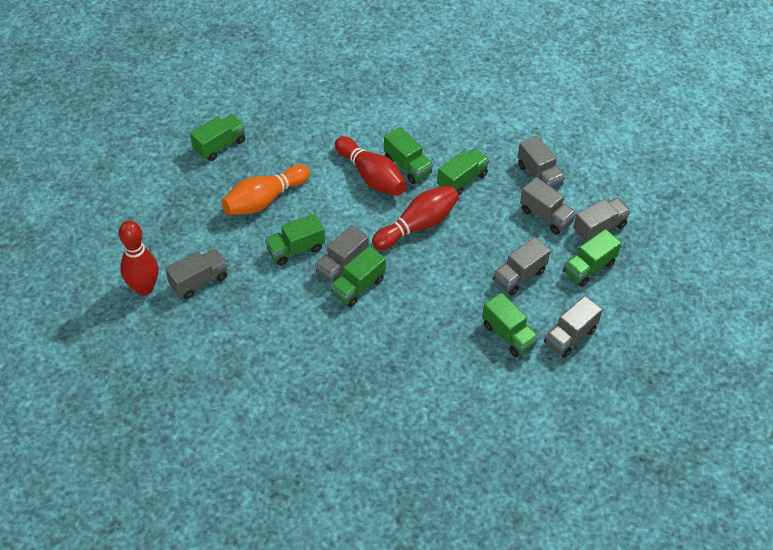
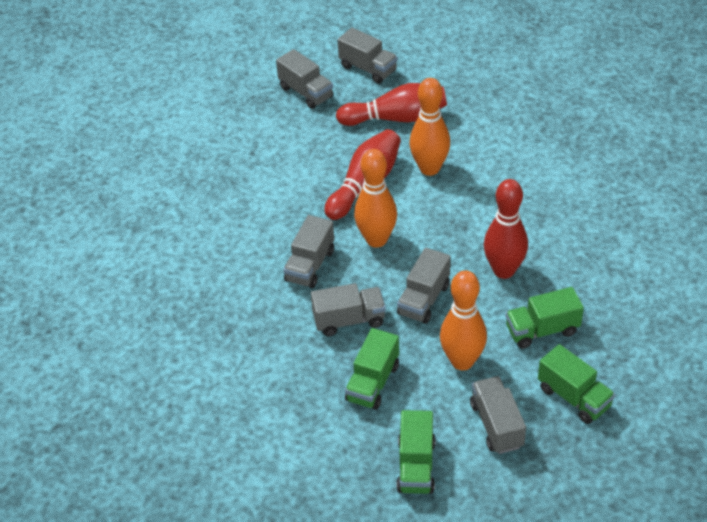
green truck: [190,114,245,161] [265,213,325,266] [330,246,386,307] [384,127,433,184] [437,148,489,196] [482,293,539,357] [563,229,621,287] = 7 -> [345,328,399,410] [397,410,435,494] [506,287,584,349] [538,344,615,424] = 4
grey truck: [165,249,228,299] [315,225,369,283] [493,237,551,296] [518,136,565,189] [520,177,577,235] [544,296,603,358] [573,197,631,242] = 7 -> [276,49,333,109] [283,215,334,288] [311,283,386,336] [338,28,398,84] [397,248,451,324] [470,376,526,454] = 6
orange bowling pin: [221,165,310,215] = 1 -> [354,149,397,248] [410,78,450,176] [440,270,487,370] = 3

